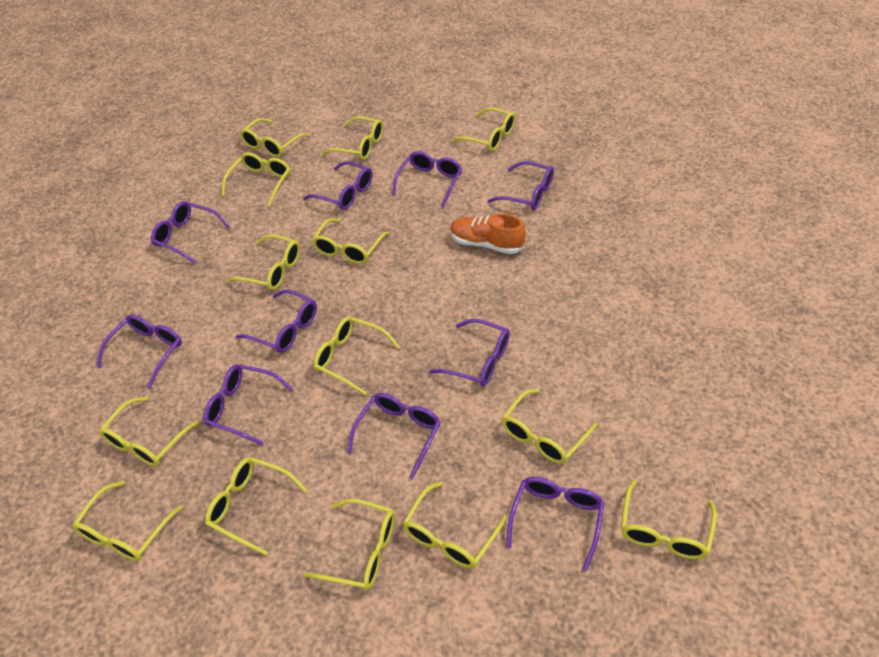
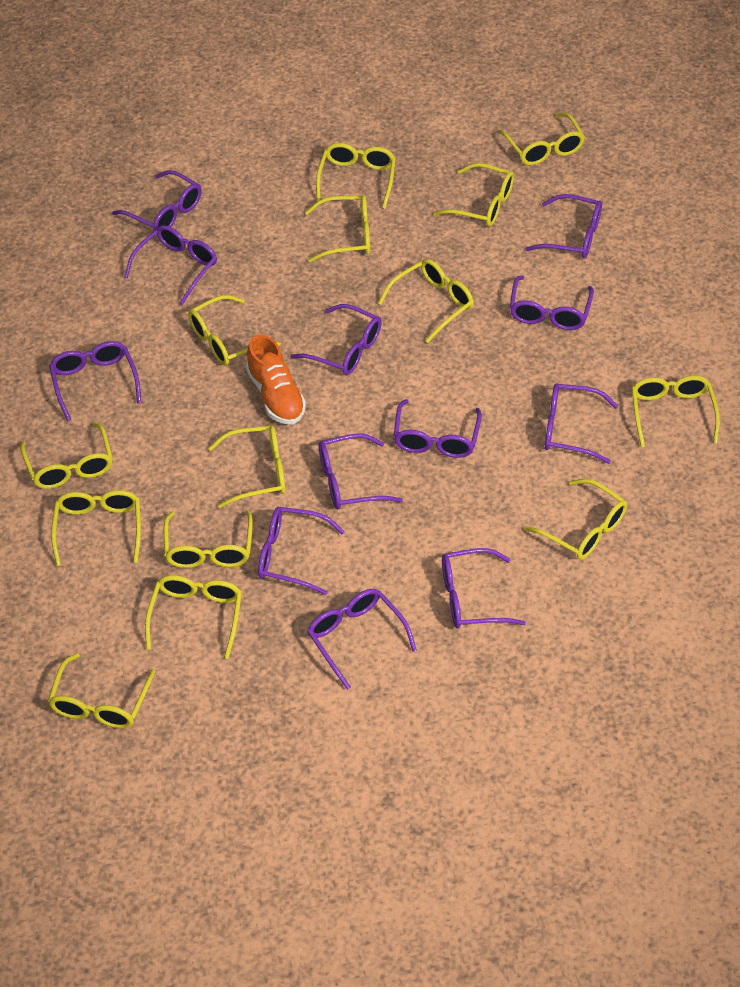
purple glasses: [96,315,182,389] [151,201,230,264] [204,364,294,445] [236,289,317,353] [303,161,373,210] [347,393,441,479] [392,151,462,207] [429,319,510,386] [487,161,554,210] [506,477,605,571] = 10 -> [49,341,141,421] [112,170,202,230] [124,225,217,305] [258,507,345,595] [291,304,382,375] [307,589,417,690] [319,433,403,510] [394,399,482,458] [442,548,526,628] [510,275,594,330] [525,194,602,258] [545,383,618,464] = 12

